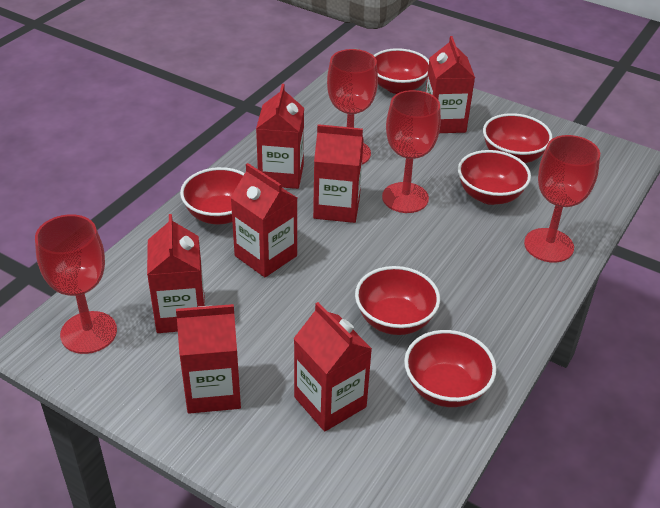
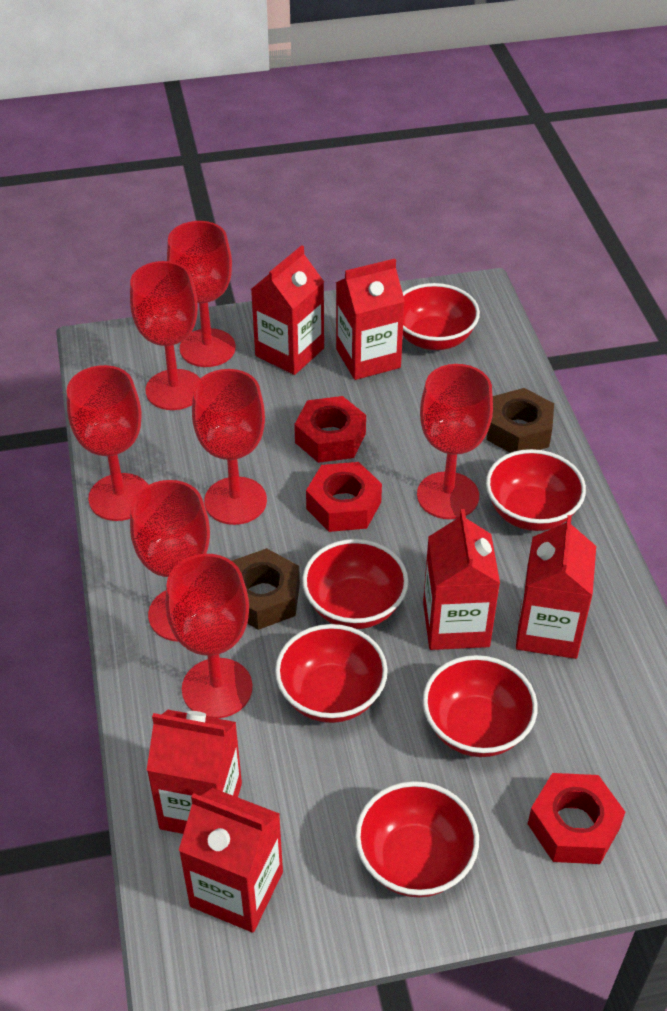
brown nut: none = 0 -> [232,548,300,630] [487,388,554,453] = 2
red carton: [147,214,205,333] [176,304,241,414] [230,163,297,277] [256,84,304,189] [294,302,372,431] [313,124,364,223] [426,36,475,133] = 7 -> [147,710,242,834] [179,788,283,933] [251,245,324,375] [336,259,405,380] [423,509,500,650] [516,515,596,659] = 6
red goblet: [35,214,117,354] [327,49,378,164] [382,90,441,213] [524,135,600,263] = 4 -> [67,365,148,521] [130,261,200,410] [130,480,210,642] [165,554,253,719] [167,221,236,367] [192,369,267,525] [417,364,493,519] = 7
red nut: none = 0 -> [294,396,366,463] [306,462,382,532] [528,773,625,864] = 3

